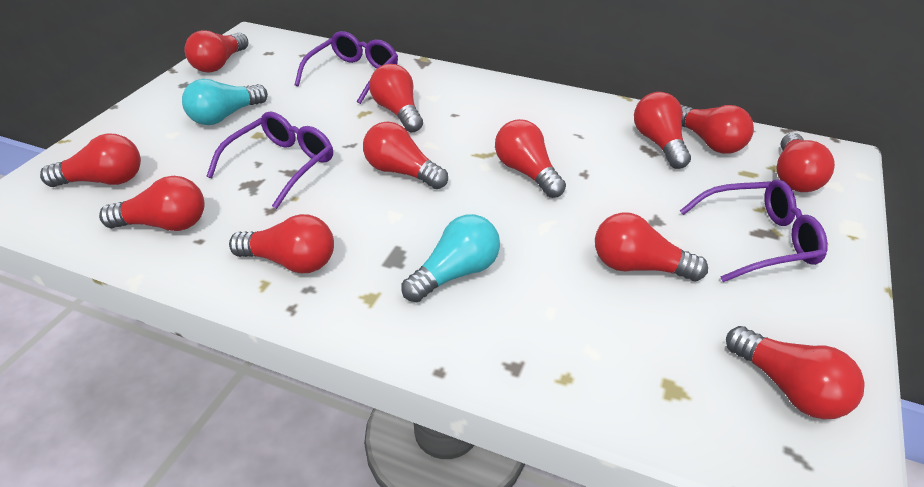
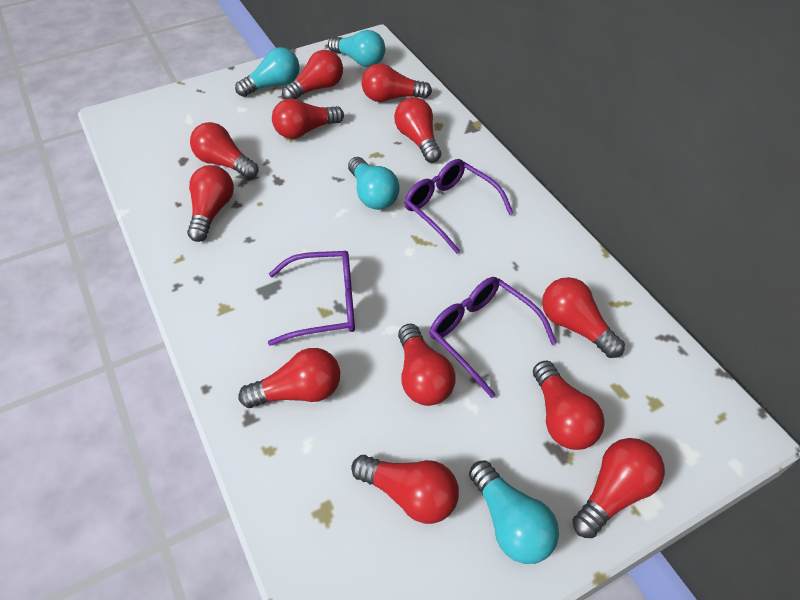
turquoise light bulb: [182,79,268,125] [401,214,500,302] = 2 -> [235,47,300,97] [328,30,385,67] [348,157,400,210] [469,460,559,564] = 4

